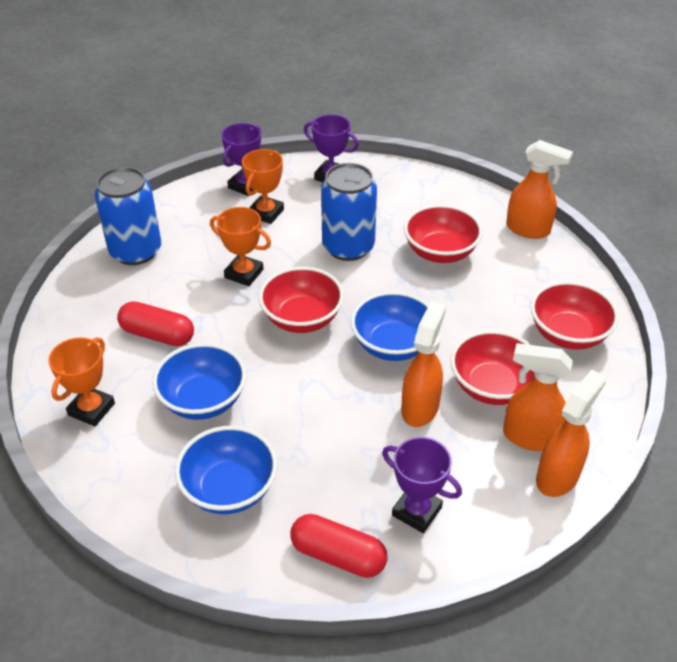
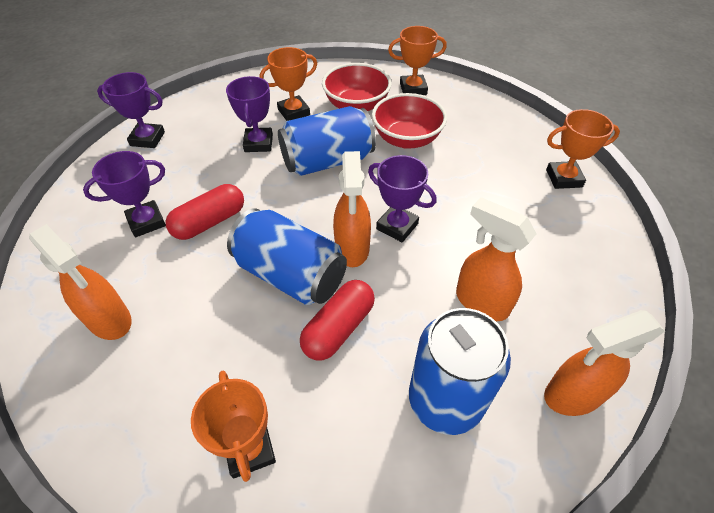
blue bowl: [152,343,246,420] [175,426,277,514] [351,291,429,361] = 3 -> none = 0
blue can: [95,167,161,265] [321,163,377,261] = 2 -> [227,208,347,305] [278,106,376,176] [409,308,511,435] = 3
orange trophy: [48,337,115,426] [210,207,271,286] [242,149,284,224] = 3 -> [191,371,276,482] [260,47,317,121] [388,26,447,95] [546,109,620,189] = 4
purple trophy: [221,123,261,196] [304,114,359,182] [382,437,462,533] = 3 -> [83,151,166,237] [97,72,165,148] [226,76,273,152] [368,155,437,242] = 4
red bowl: [259,267,344,333] [404,204,483,263] [450,330,534,405] [530,281,619,350] = 4 -> [322,63,392,111] [372,93,447,149] = 2

